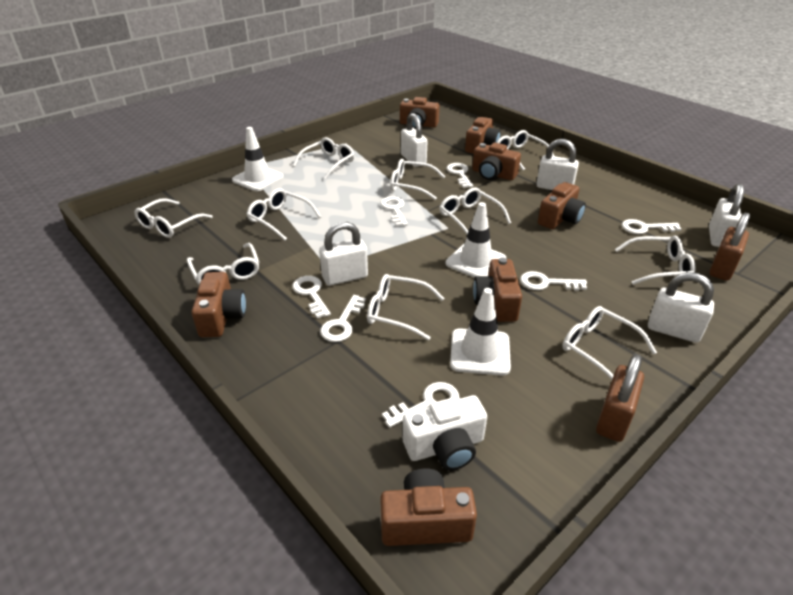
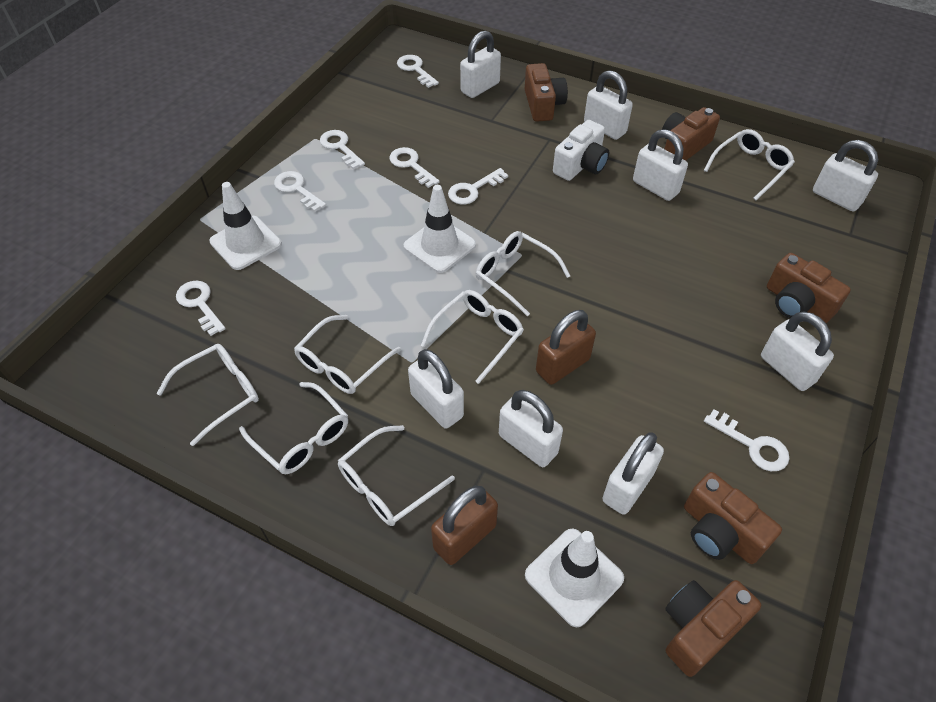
brown camera: [191,272,246,337] [380,468,477,546] [400,97,440,129] [465,117,501,154] [472,143,521,180] [473,257,522,322] [538,182,586,229] = 7 -> [525,63,568,122] [662,107,720,161] [665,580,761,677] [684,472,782,564] [767,253,851,323] = 5
white glasses: [135,198,213,238] [187,243,259,285] [247,189,321,240] [293,137,354,180] [367,274,444,340] [390,159,445,200] [440,187,511,234] [496,130,554,170] [562,306,657,380] [615,236,696,285] = 10 -> [157,344,259,446] [239,382,348,474] [294,315,401,394] [338,425,455,526] [421,290,524,384] [476,231,570,316] [704,129,795,200] = 7
white padlock: [319,222,368,286] [401,113,427,167] [536,139,579,190] [648,272,714,343] [709,183,744,247] = 5 -> [408,349,464,429] [460,31,501,98] [499,390,563,467] [584,70,633,140] [602,432,664,515] [633,129,688,201] [761,311,834,391] [813,140,878,211] = 8

